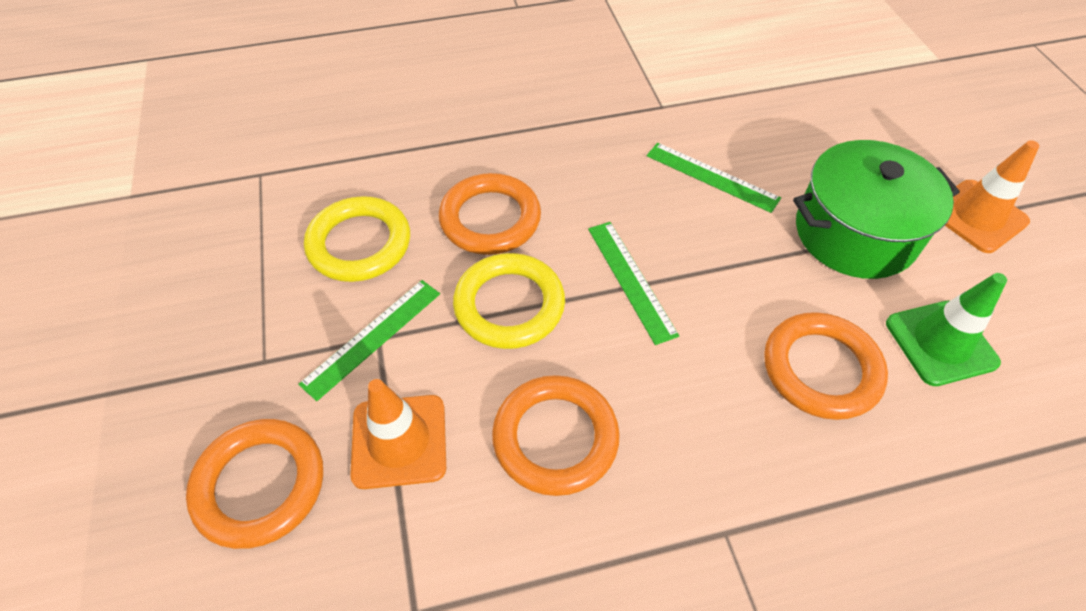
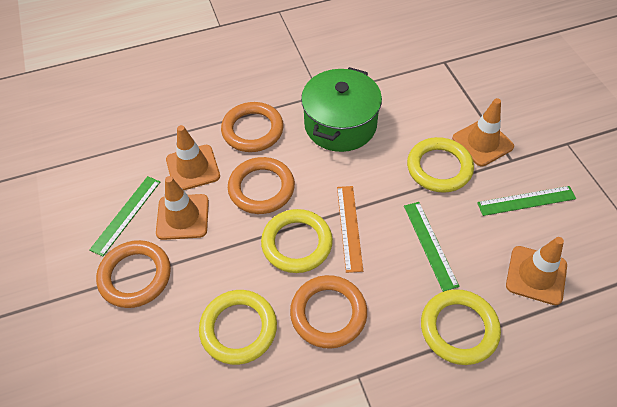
green traffic cone: [886,273,1007,386] = 1 -> none = 0
orange ruler: none = 0 -> [337,186,363,273] = 1
orange traffic cone: [350,379,446,489] [945,140,1039,253] = 2 -> [156,176,209,240] [166,125,220,190] [452,98,514,166] [506,237,567,305] = 4
yellow ring: [304,196,410,282] [453,253,565,349] = 2 -> [199,290,277,365] [261,209,333,273] [407,137,474,193] [421,289,501,365] = 4

